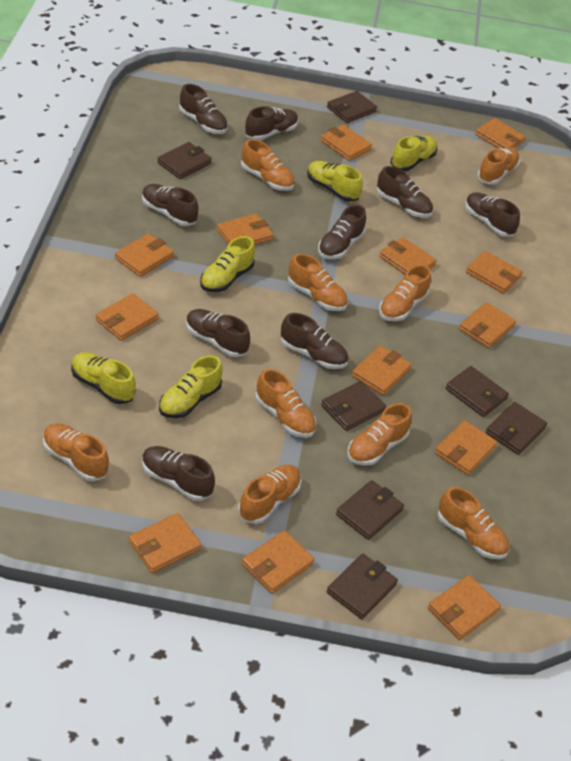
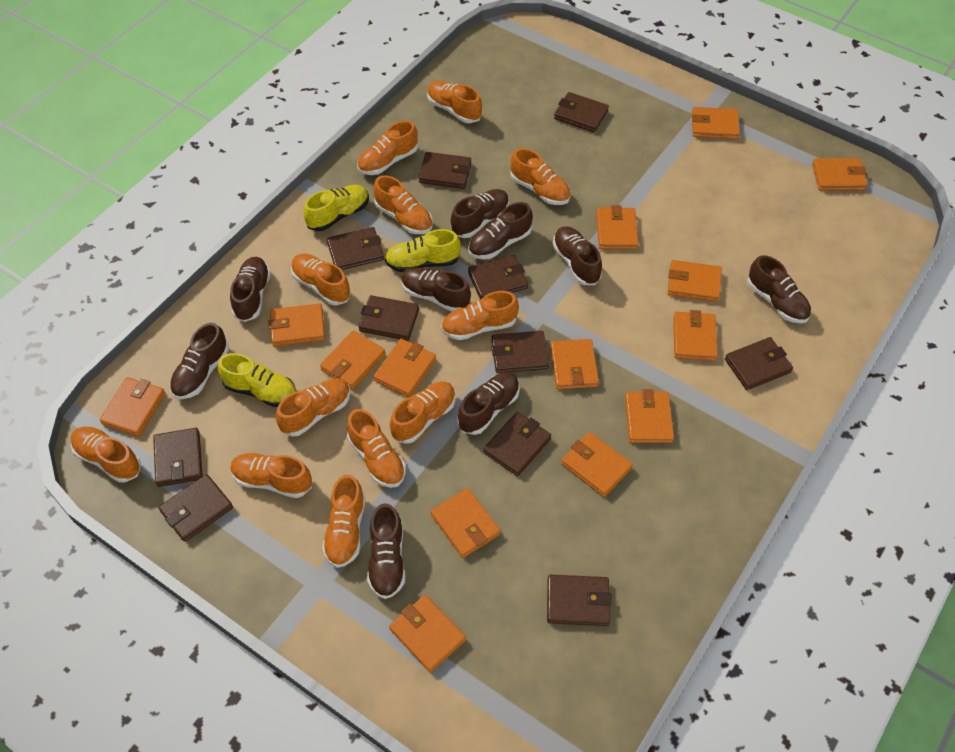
brown wallet: [158,142,212,179] [321,381,386,431] [326,554,398,619] [327,91,377,123] [336,480,404,540] [445,366,509,417] [486,402,547,455] = 7 -> [153,428,203,487] [159,474,233,542] [327,227,384,270] [358,295,419,341] [419,152,471,189] [468,255,528,299] [483,412,551,476] [491,331,549,373] [547,575,612,626] [554,92,609,132] [725,337,793,390] = 11
orange shoe: [43,423,109,481] [238,465,301,524] [241,139,295,191] [255,369,316,438] [288,254,348,311] [347,403,412,466] [379,265,431,321] [438,487,509,559] [477,147,520,185] = 9 -> [71,427,141,483] [230,453,312,498] [276,379,350,437] [291,254,351,305] [322,475,365,568] [347,409,406,488] [357,120,418,175] [373,175,433,234] [390,382,455,444] [427,81,482,123] [441,291,519,340] [510,148,570,205] = 12
orange wallet: [96,293,158,341] [115,233,174,277] [129,513,202,573] [217,213,273,245] [242,530,315,594] [320,125,372,161] [351,345,412,395] [379,237,437,275] [428,575,501,640] [435,420,498,475] [459,302,516,348] [466,251,523,294] [475,118,526,149] = 13 -> [100,377,165,436] [268,303,325,347] [320,330,385,389] [373,339,436,397] [389,595,466,672] [431,488,500,558] [550,339,599,390] [561,432,633,497] [596,205,639,250] [625,389,674,443] [668,260,722,302] [673,310,718,361] [692,107,740,139] [812,158,868,190] = 14
yellow shoe: [71,352,136,404] [159,355,223,418] [200,236,255,292] [307,161,363,202] [391,136,437,171] = 5 -> [217,353,296,407] [303,185,369,231] [385,229,461,272] = 3

